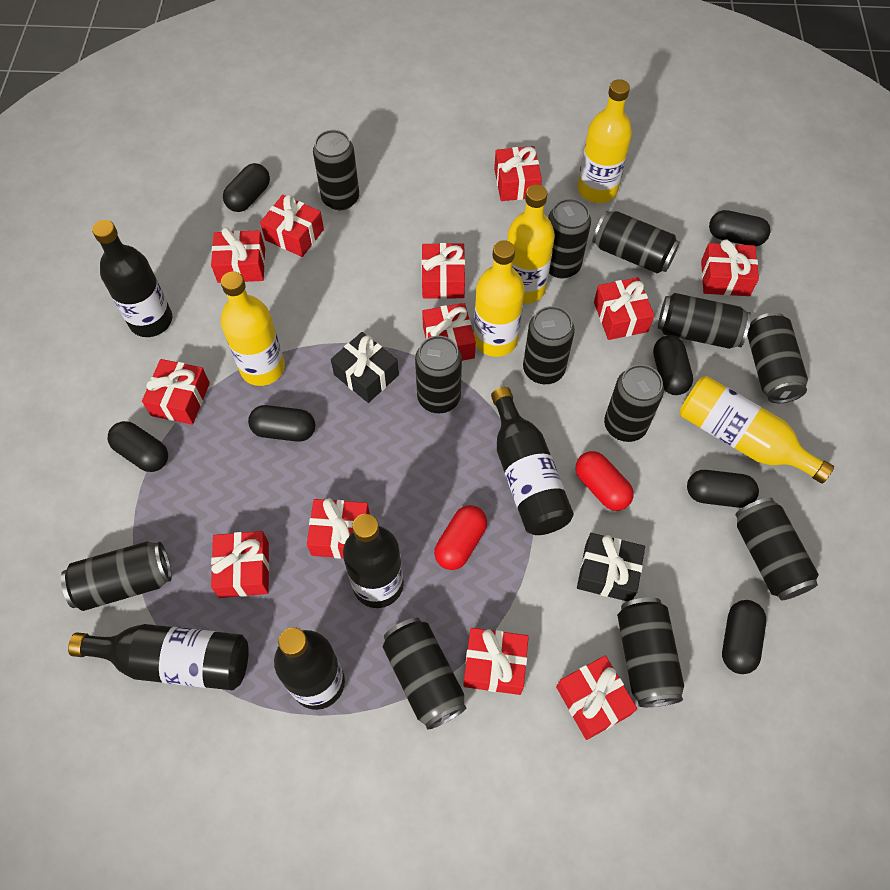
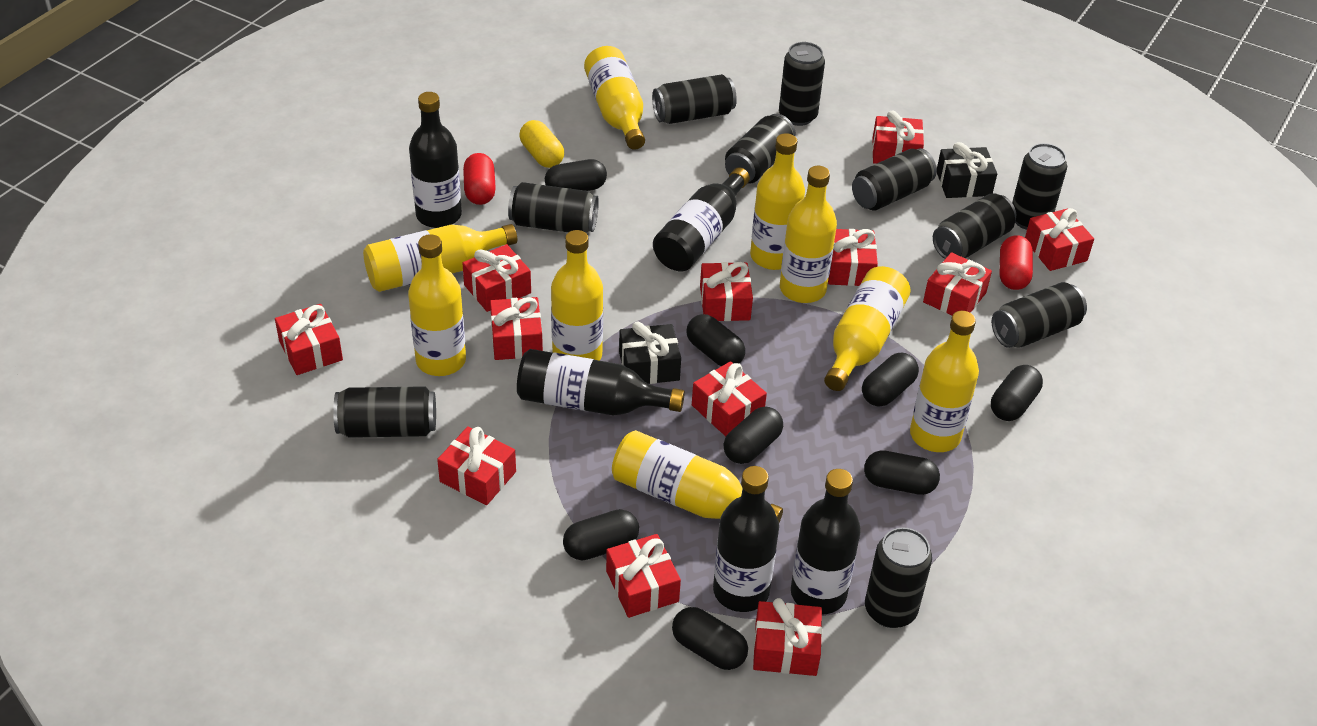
black can: [61,541,172,611] [313,130,359,210] [382,617,466,730] [415,336,462,413] [523,306,575,384] [548,198,591,279] [592,211,680,273] [604,364,664,442] [617,597,684,707] [658,293,751,349] [735,497,819,600] [747,312,808,403] = 12 -> [333,386,436,438] [508,182,599,233] [652,74,737,124] [725,114,796,184] [779,42,825,126] [852,148,937,211] [865,527,932,628] [933,193,1016,259] [992,282,1087,348] [1012,143,1067,230] = 10
black capsule: [108,421,168,472] [223,163,270,212] [248,405,315,442] [653,335,693,395] [687,470,759,508] [709,210,771,247] [722,600,766,674] = 7 -> [545,159,607,191] [563,509,639,560] [672,607,748,670] [687,314,745,366] [723,407,783,464] [862,353,919,407] [864,450,940,495] [991,365,1043,421] = 8
yellow bottle: [221,271,285,386] [474,240,525,357] [507,184,555,304] [578,79,632,203] [680,376,834,484] = 5 -> [363,224,517,292] [408,234,466,376] [551,230,603,361] [584,46,645,150] [612,430,783,522] [750,133,805,270] [780,166,837,303] [824,266,911,391] [910,311,979,452] = 9
yellow capsule: none = 0 -> [520,120,564,168] = 1

